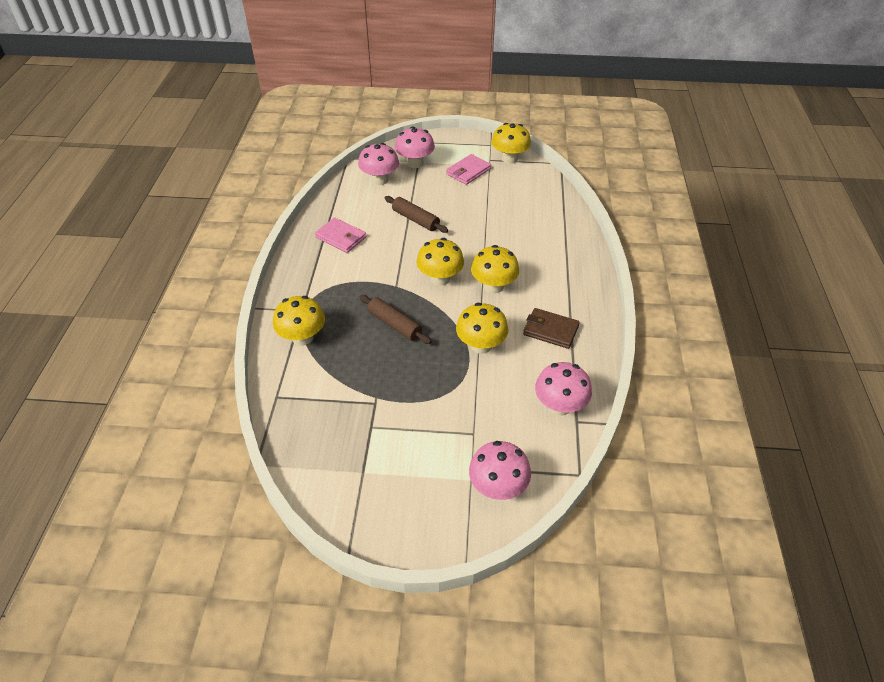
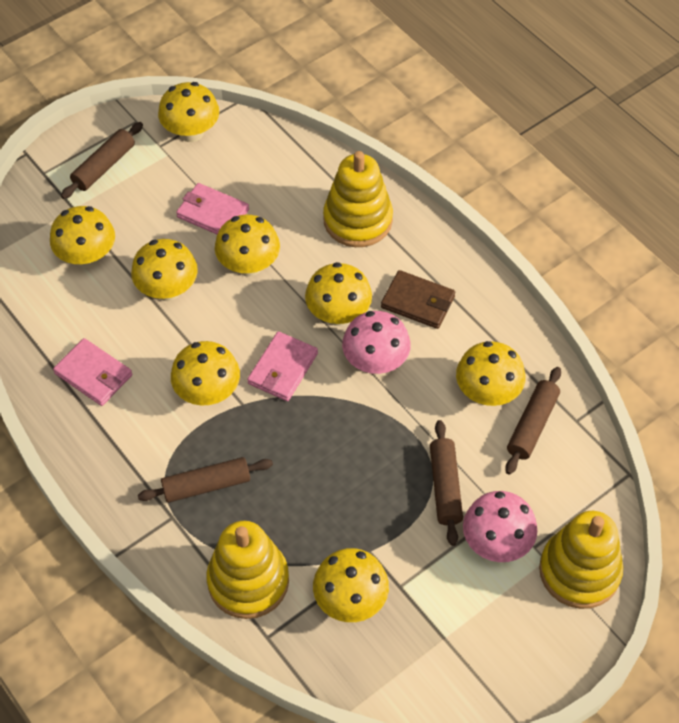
brown rolling pin: [360,295,432,344] [385,196,448,233] = 2 -> [61,122,143,199] [138,457,273,503] [430,420,463,546] [505,367,561,475] = 4
pink mushroom: [358,143,399,185] [395,126,435,168] [469,441,531,500] [535,362,592,415] = 4 -> [342,311,411,374] [463,491,537,562] = 2
pink wallet: [315,218,366,253] [446,154,491,185] = 2 -> [53,338,132,406] [176,183,249,235] [247,331,318,401] = 3
yellow mushroom: [273,296,325,346] [416,238,464,286] [456,303,508,354] [471,245,519,293] [491,123,531,164] = 5 -> [50,206,115,268] [131,239,198,301] [158,82,219,142] [171,341,240,405] [215,215,280,277] [305,262,372,326] [313,548,389,622] [456,341,526,406] = 8
yellow stacking toy: none = 0 -> [206,521,289,619] [323,151,393,247] [539,511,623,609] = 3

